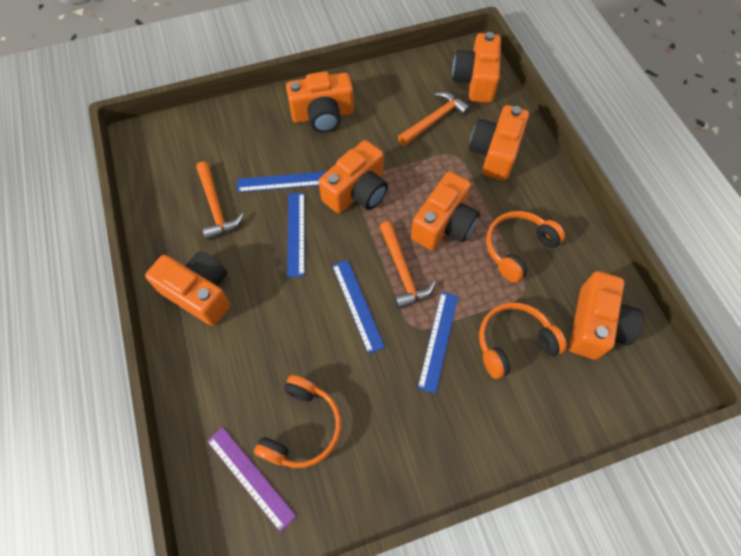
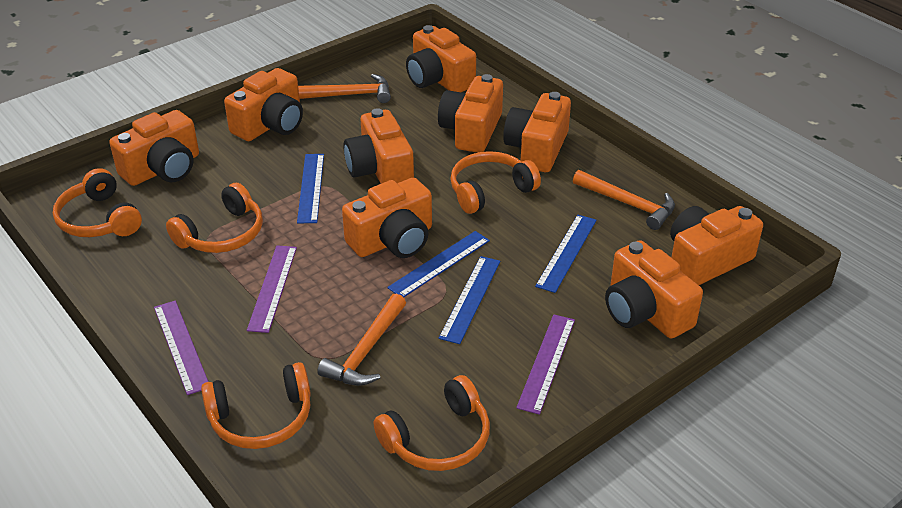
orange camera: [145,251,230,326] [286,72,354,133] [319,140,388,213] [411,172,480,250] [452,32,501,103] [469,105,529,181] [569,271,644,360] = 7 -> [109,110,199,186] [224,68,303,141] [342,178,432,258] [343,108,414,184] [406,25,476,92] [438,74,503,153] [503,92,571,172] [605,240,703,338] [670,206,763,285] = 9
orange headphones: [254,375,341,468] [479,303,567,379] [486,211,565,283] = 3 -> [53,168,142,237] [166,183,263,253] [201,362,311,449] [374,375,490,471] [450,151,541,214] = 5
purple ruler: [207,427,296,532] = 1 -> [154,301,208,395] [247,245,297,333] [516,314,575,415] = 3

